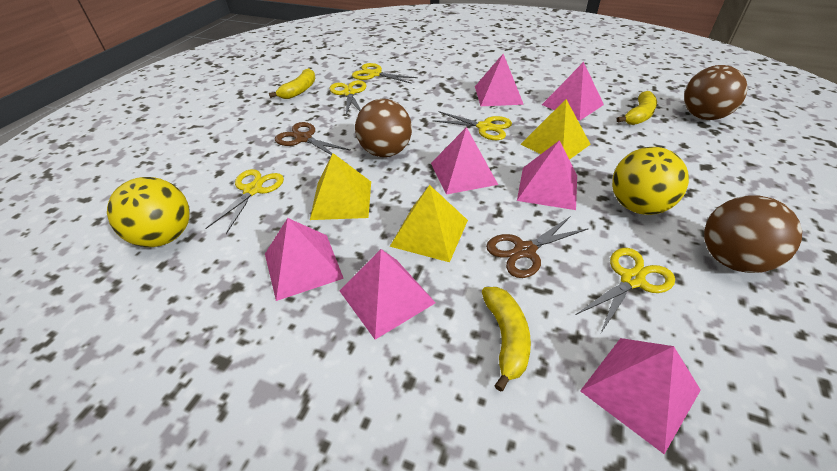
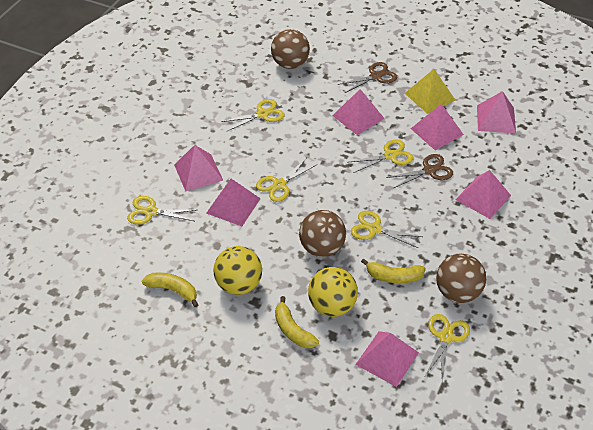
yellow pyramid: [310,153,371,220] [390,185,468,262] [521,99,591,160] = 3 -> [405,69,455,114] = 1
yellow scissors: [205,169,284,234] [330,80,367,115] [352,63,418,84] [432,111,512,140] [576,248,675,333] = 5 -> [127,196,196,225] [221,99,285,131] [256,158,316,202] [349,140,414,173] [351,211,422,248] [425,314,470,381] = 6

